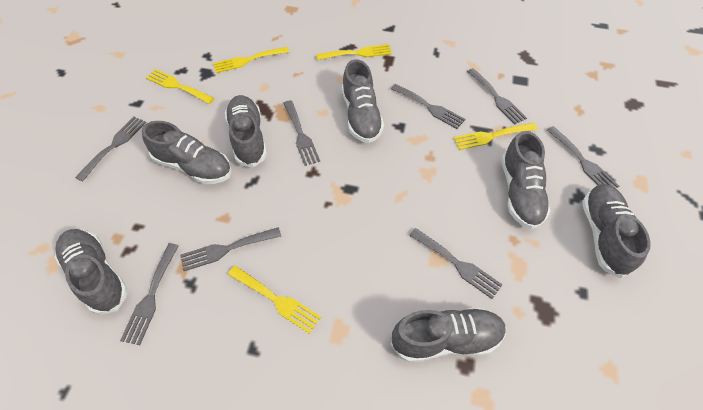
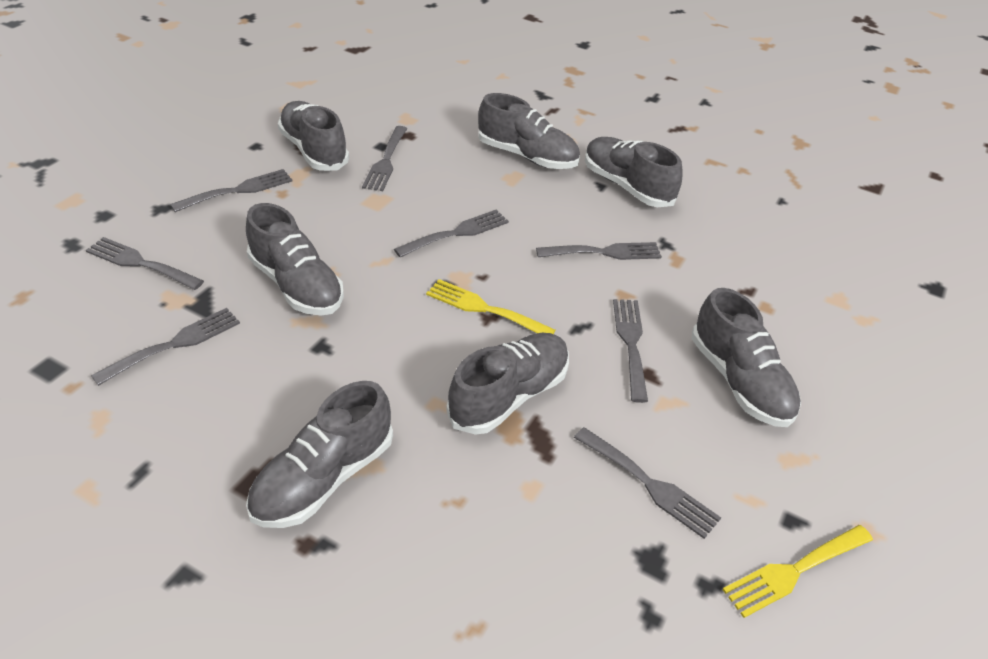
yellow fork: [146,69,214,104] [213,47,289,73] [228,266,321,334] [316,44,392,60] [454,123,538,150] = 5 -> [426,279,555,334] [722,525,873,618] = 2

